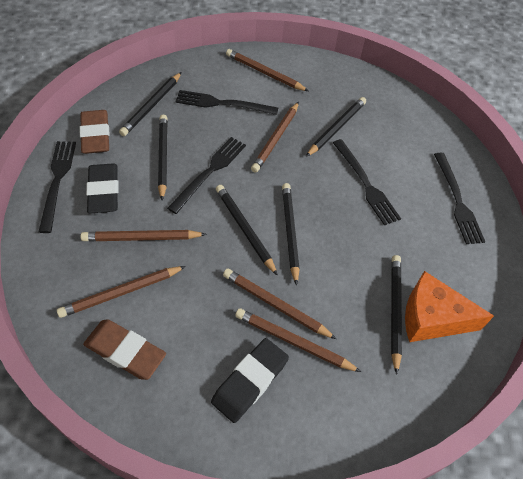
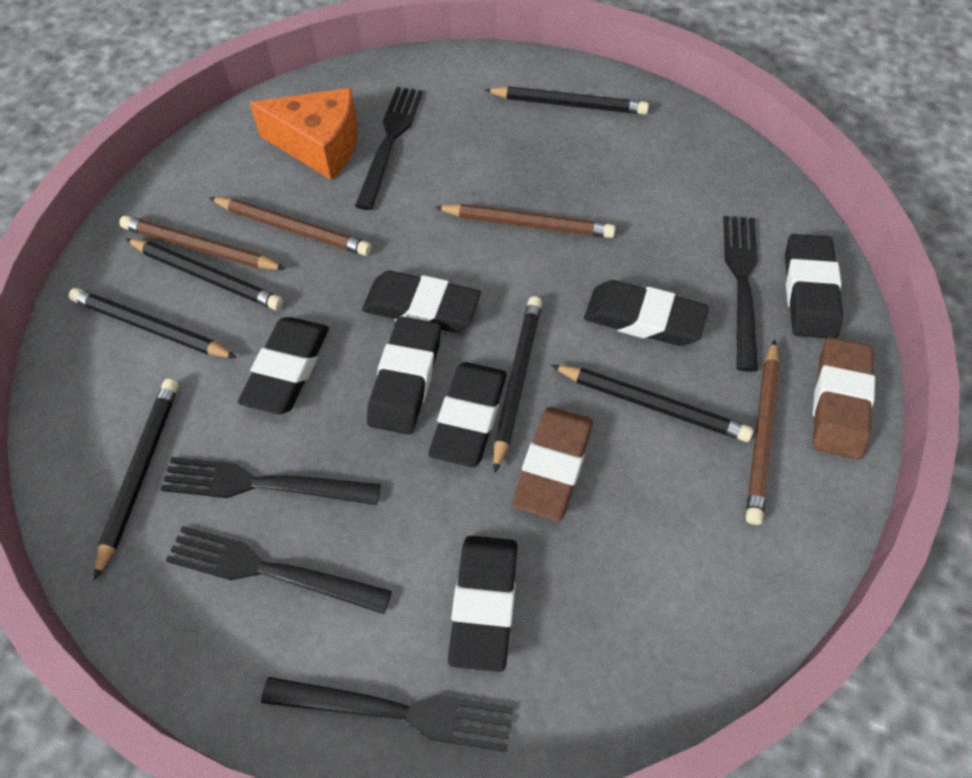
black eraser: [86,163,119,213] [211,338,289,423] = 2 -> [238,317,329,414] [362,271,481,332] [367,316,441,435] [429,362,507,467] [448,536,518,672] [584,280,709,346] [785,234,843,338] = 7
brown pencil: [57,266,186,318] [81,230,207,241] [223,268,336,339] [226,49,308,91] [235,308,361,372] [251,102,299,173] = 6 -> [120,216,286,270] [210,197,371,256] [434,204,615,238] [746,339,780,525] = 4

